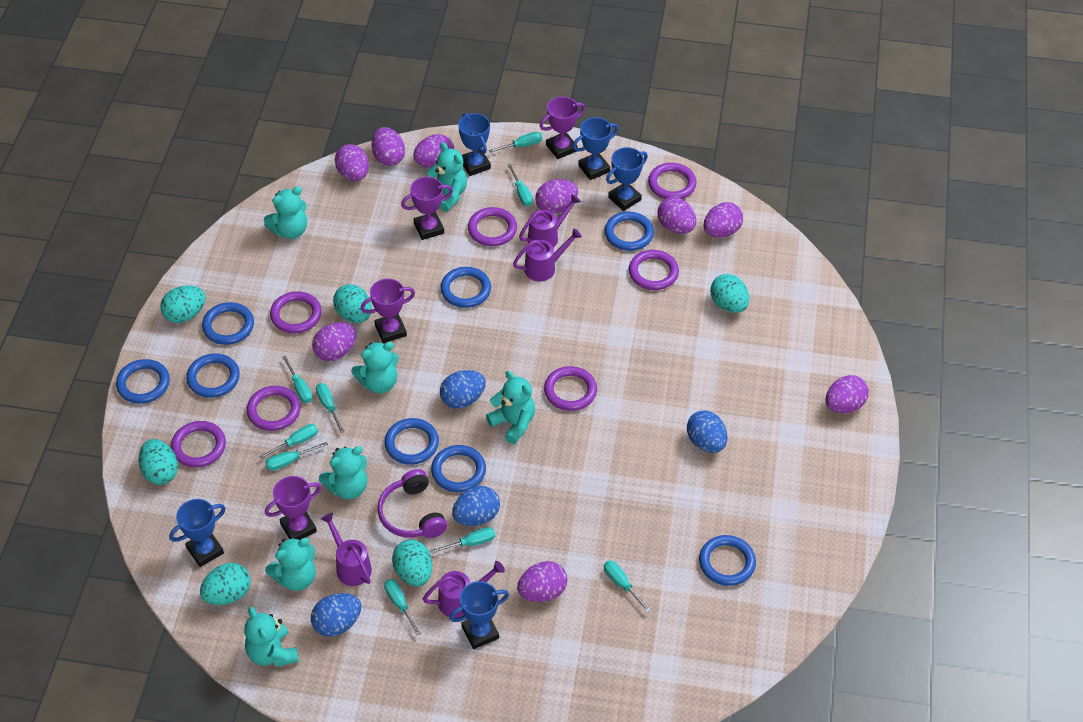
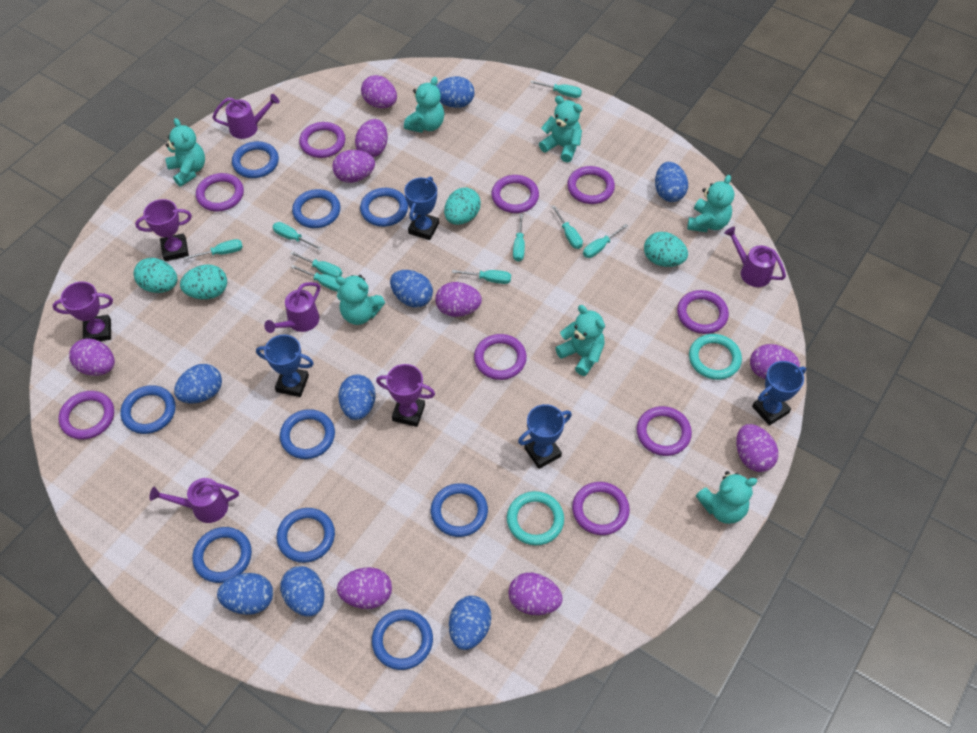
blue egg: [311,593,361,636] [440,370,486,409] [452,486,500,526] [687,410,727,453] = 4 -> [174,364,222,403] [217,573,273,615] [280,566,325,617] [338,374,376,420] [390,270,433,308] [436,77,474,108] [449,596,491,650] [655,162,688,202] = 8
blue ring: [116,359,170,404] [186,353,240,398] [202,302,254,345] [384,418,439,465] [431,445,486,492] [440,267,491,308] [605,212,654,251] [699,535,756,586] = 8 -> [120,385,176,434] [192,527,252,583] [232,141,279,178] [277,508,335,563] [280,409,335,459] [292,189,341,228] [360,188,408,227] [372,609,433,670] [431,483,488,537] = 9
blue trophy: [169,499,226,567] [449,581,509,649] [458,113,491,176] [573,117,619,180] [606,147,648,211] = 5 -> [256,335,314,397] [404,177,439,240] [518,404,572,469] [752,361,806,426] = 4
purple headphones: [377,469,447,538] = 1 -> none = 0
purple ring: [171,421,226,468] [247,386,300,431] [270,291,322,333] [468,207,517,246] [544,366,597,411] [629,250,679,290] [648,163,697,199] = 7 -> [59,391,114,440] [196,173,244,212] [299,122,345,158] [474,334,527,380] [491,175,539,213] [567,166,615,204] [572,482,630,535] [636,406,692,456] [677,290,729,334] = 9
purple trophy: [265,476,321,540] [361,279,415,343] [401,177,453,240] [540,97,585,159] = 4 -> [52,281,113,341] [135,199,192,261] [376,364,435,427] = 3
turquoise egg: [138,439,178,485] [161,285,206,323] [200,563,251,605] [333,284,372,323] [392,540,432,587] [710,274,749,313] = 6 -> [134,258,178,293] [180,264,227,299] [444,187,481,225] [644,232,688,267] = 4
turquoise ring: none = 0 -> [507,491,564,546] [689,334,742,380] = 2

